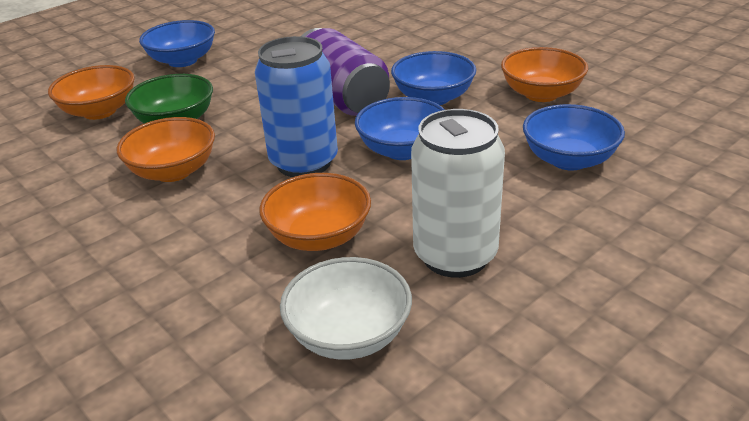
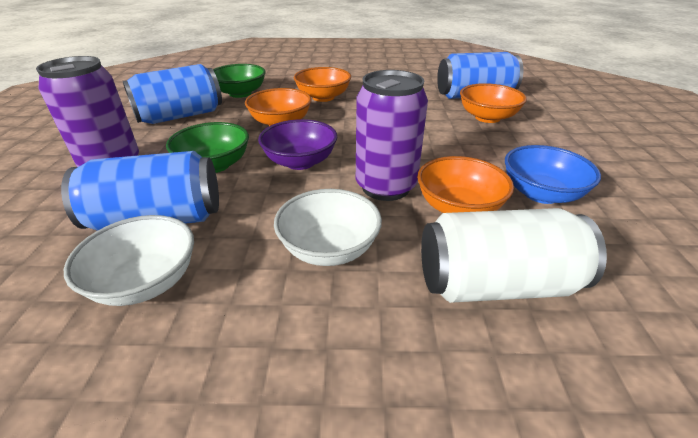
blue bowl: [139,20,215,67] [355,97,445,160] [391,51,476,105] [523,104,625,171] = 4 -> [505,145,601,204] = 1
blue can: [255,36,338,177] = 1 -> [61,151,219,231] [123,64,222,124] [437,52,524,99] = 3
green bowl: [125,74,213,124] = 1 -> [166,122,249,173] [213,64,266,98] = 2
purple bowl: none = 0 -> [258,119,337,170] = 1
purple can: [301,28,390,116] = 1 -> [36,56,139,167] [356,70,428,201] = 2
white bowl: [280,257,412,360] = 1 -> [64,215,194,306] [274,189,382,266] = 2

